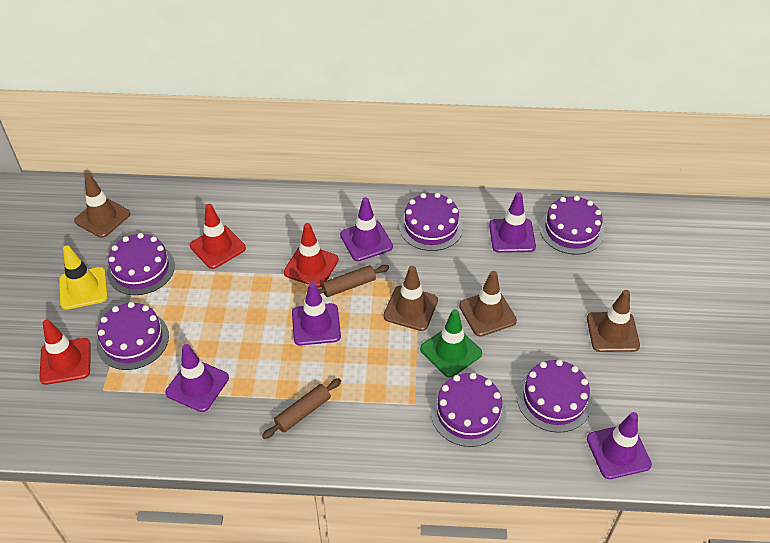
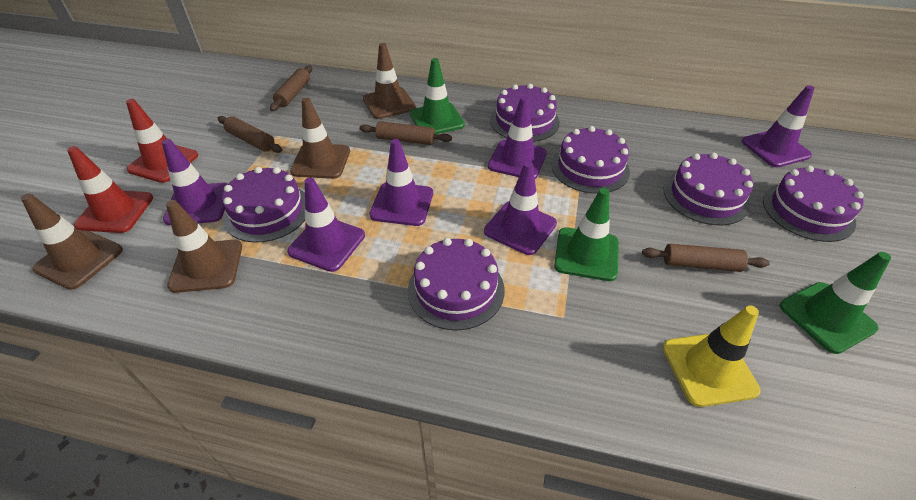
brown rolling pin: [262,378,341,439] [318,265,389,297] = 2 -> [217,116,282,153] [270,65,312,111] [360,121,452,145] [642,243,770,272] = 4
green traffic cone: [420,309,482,378] = 1 -> [410,58,465,134] [554,188,619,281] [780,252,891,354] = 3
purple traffic cone: [165,344,229,412] [292,282,341,345] [340,197,393,261] [489,192,536,253] [587,412,652,479] = 5 -> [162,139,228,225] [287,178,365,272] [369,139,433,226] [484,162,557,255] [488,96,547,179] [742,85,814,167] = 6
red traffic cone: [39,319,91,385] [190,204,246,269] [284,223,339,288] = 3 -> [67,146,153,233] [126,99,198,183] = 2

